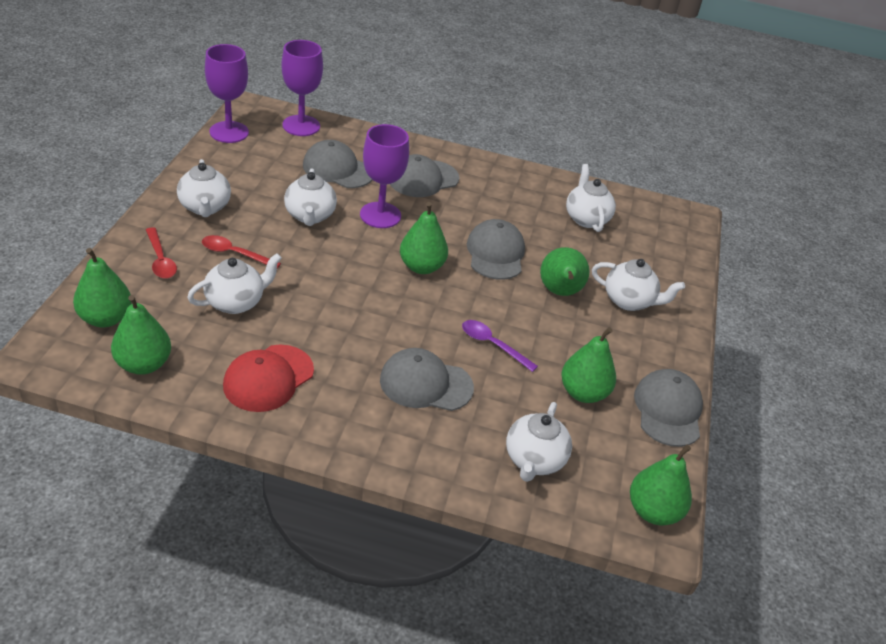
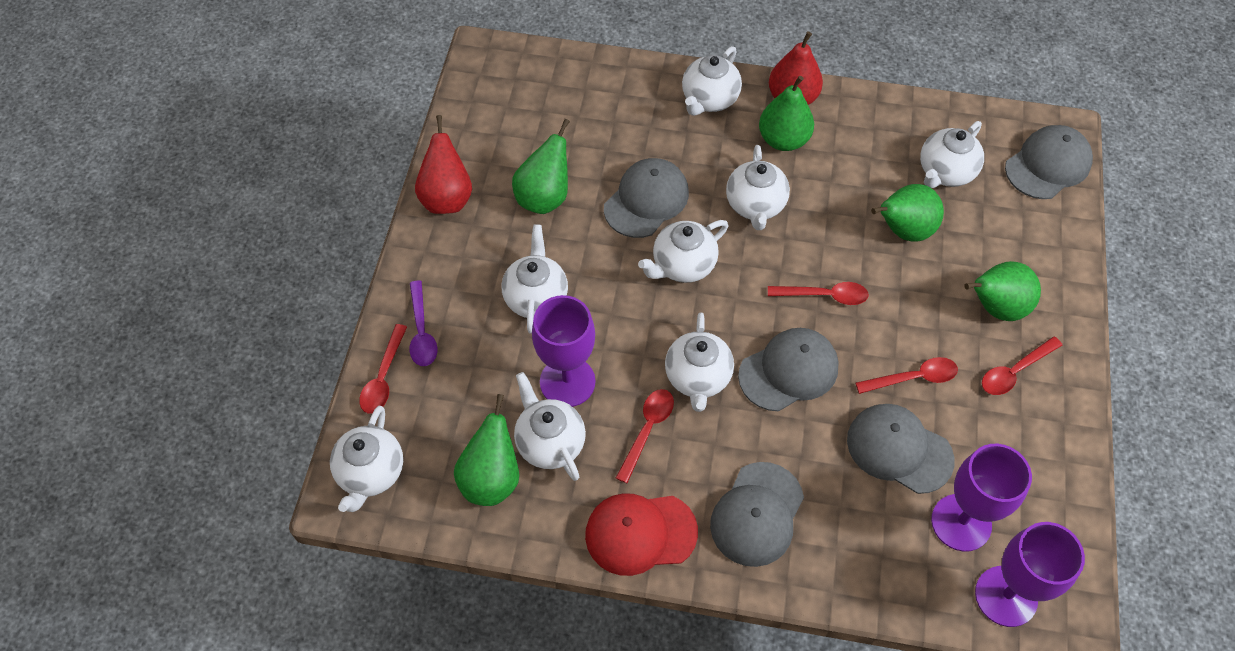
green pear: [73,248,132,327] [111,295,171,375] [400,202,448,274] [540,247,589,296] [561,327,616,403] [630,444,692,526] = 6 -> [454,394,519,506] [512,119,570,214] [759,76,814,151] [871,184,944,242] [964,261,1041,321] = 5
red pear: none = 0 -> [415,115,472,214] [769,31,823,105] = 2
red spoon: [146,227,177,279] [202,235,281,269] = 2 -> [359,324,407,413] [616,389,674,483] [768,282,869,305] [855,357,958,394] [982,336,1062,395] = 5
white teapot: [177,159,231,217] [187,253,282,314] [284,168,337,226] [506,402,572,482] [566,164,616,232] [592,259,685,311] = 6 -> [330,406,403,512] [502,225,568,334] [514,372,586,481] [638,220,728,283] [665,312,734,412] [682,46,742,116] [726,145,790,230] [920,121,984,188] = 8

